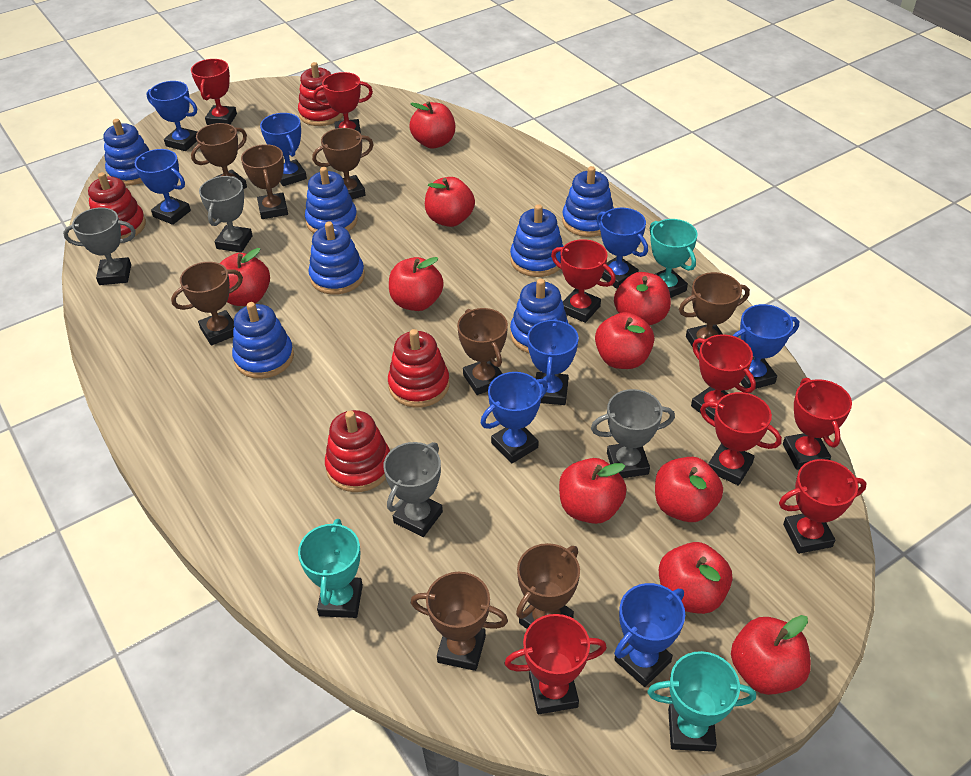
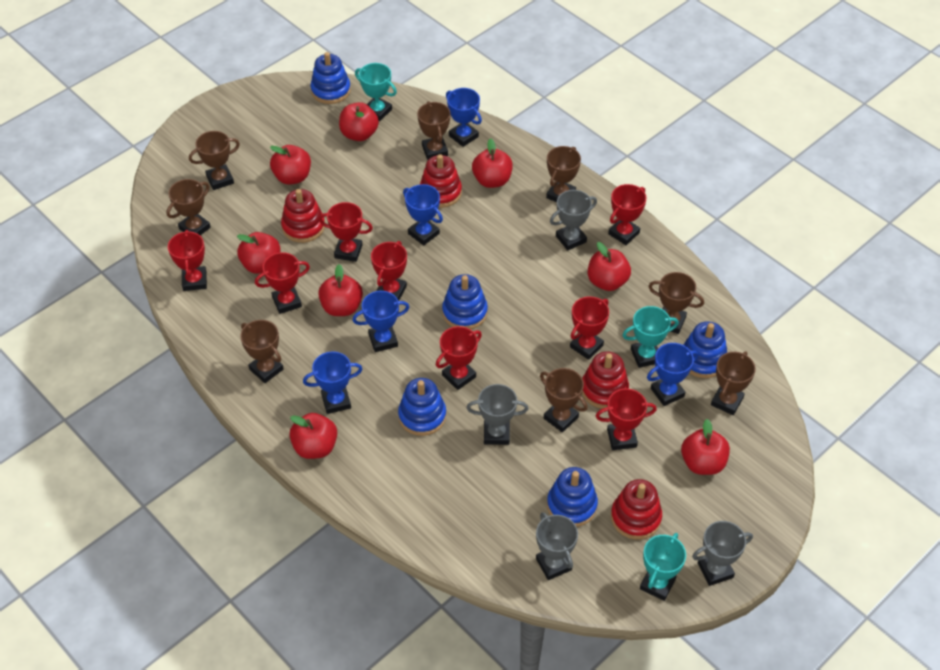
blue stacking toy: [103,119,149,186] [232,302,294,379] [305,167,358,233] [309,222,365,295] [510,204,563,277] [510,279,569,354] [562,166,614,237] = 7 -> [310,52,351,104] [398,378,446,436] [442,274,488,329] [547,467,598,527] [683,321,727,378] = 5
blue trophy: [134,149,191,225] [146,81,198,151] [260,113,307,186] [481,372,548,463] [527,318,579,405] [596,208,648,289] [614,583,685,687] [732,304,799,389] = 8 -> [303,352,362,414] [352,291,409,352] [403,184,443,245] [446,88,482,147] [647,343,698,406] = 5
red apple: [220,248,270,306] [389,257,444,311] [409,101,455,149] [425,177,475,227] [559,458,627,524] [595,312,655,369] [614,272,671,325] [655,457,723,522] [659,542,732,614] [731,615,811,695] = 10 -> [237,232,280,274] [270,145,311,185] [289,413,337,459] [318,264,363,316] [339,102,379,141] [472,138,513,188] [588,242,631,291] [681,419,730,475] = 8

